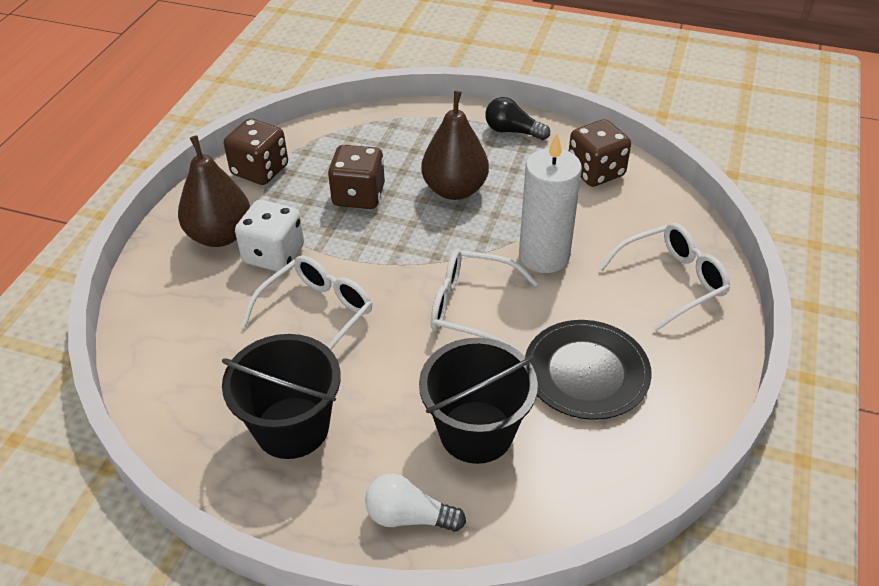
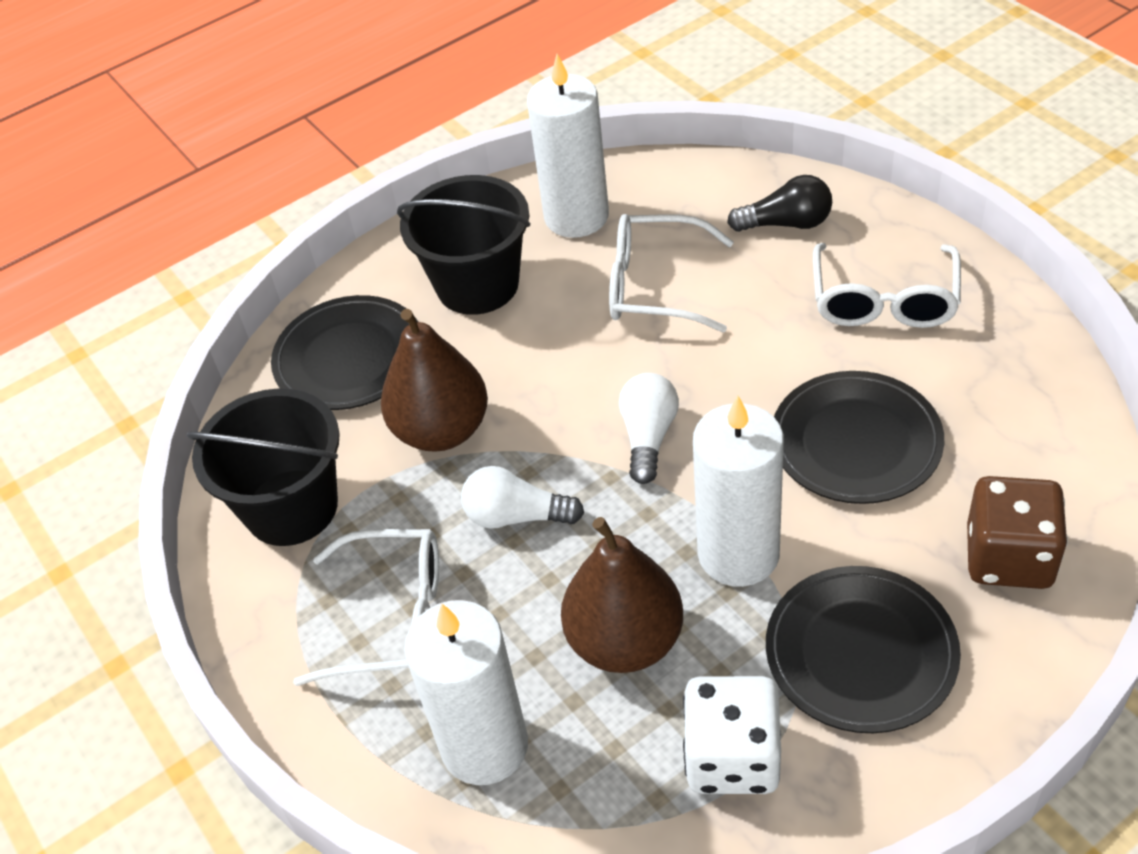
black plate: [525,320,652,420] = 1 -> [271,295,418,410] [766,566,961,733] [774,371,944,504] = 3
brown dice: [224,118,288,185] [328,145,385,209] [569,119,631,187] = 3 -> [967,476,1068,589] = 1
white candle: [519,133,582,273] = 1 -> [404,600,528,785] [527,54,609,238] [693,396,784,587] = 3
white light bulb: [365,474,466,532] = 1 -> [461,466,584,529] [619,373,679,484] = 2

